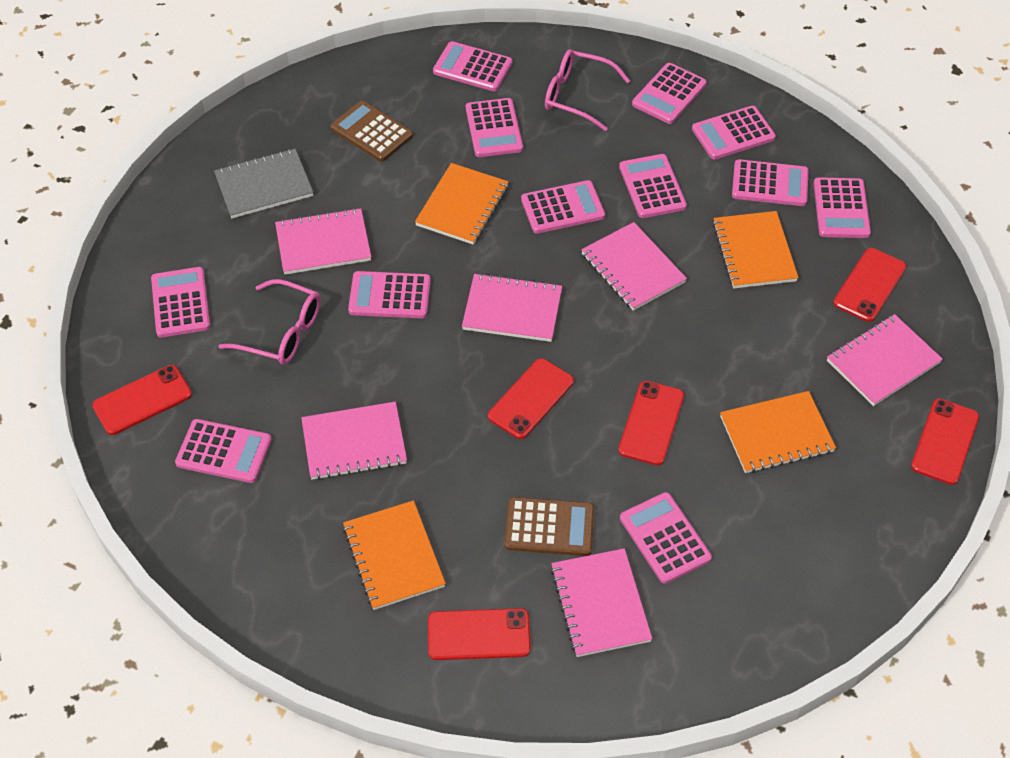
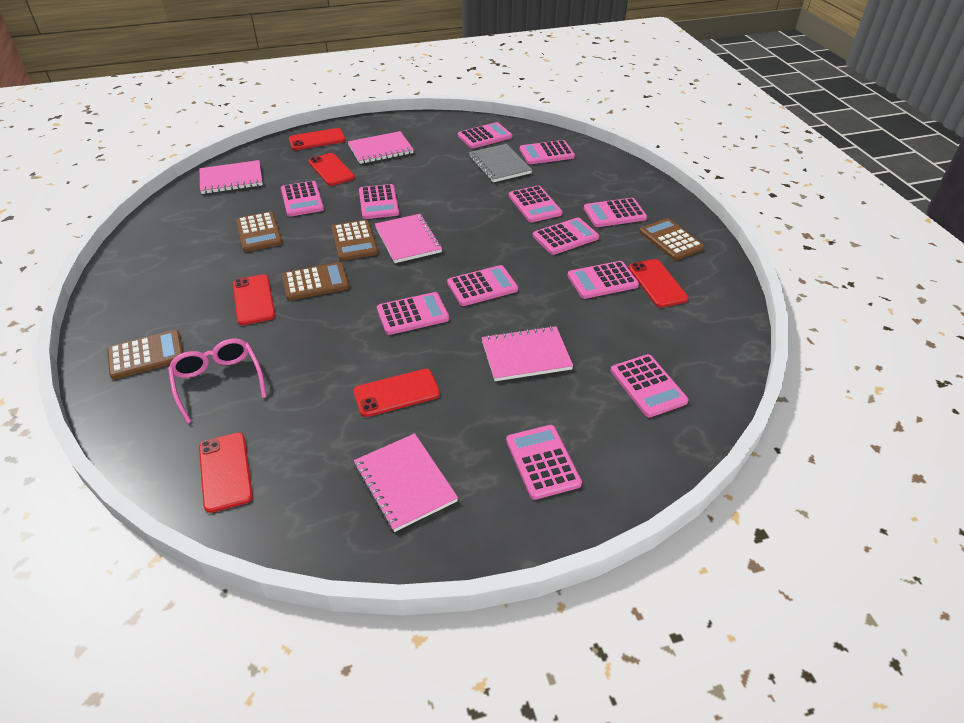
brown calculator: [331,101,413,162] [504,497,594,556] = 2 -> [107,330,183,379] [236,212,283,252] [282,262,349,300] [331,220,378,261] [639,218,705,260] = 5
orange notebook: [343,500,446,610] [415,163,509,245] [713,211,799,289] [720,391,836,473] = 4 -> none = 0
pink glasses: [219,279,321,365] [545,49,630,131] = 2 -> [168,339,267,423] = 1
pink notebook: [275,208,371,275] [301,402,407,480] [462,273,562,342] [551,548,652,657] [581,222,687,311] [827,314,943,406] = 6 -> [200,160,263,194] [348,131,414,164] [354,433,458,532] [375,214,442,263] [482,326,573,381] = 5

